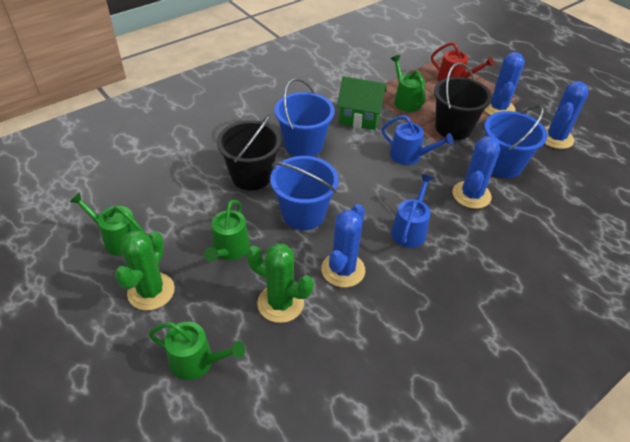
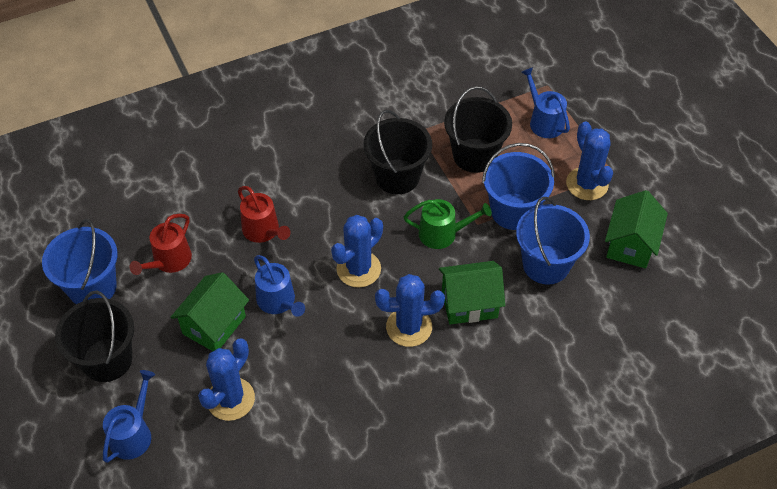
black bucket: [217,114,281,191] [434,62,492,140] = 2 -> [55,291,134,382] [364,110,432,194] [444,86,512,173] = 3
blue watering can: [382,115,454,165] [391,174,433,248] = 2 -> [103,370,155,463] [254,255,305,317] [521,67,570,138] = 3
green cactus: [115,231,175,311] [247,243,314,323] = 2 -> none = 0
green house: [337,76,386,130] = 1 -> [170,272,249,351] [439,261,505,324] [605,190,668,268] = 3
green watering can: [70,192,146,256] [149,322,245,380] [204,200,250,262] [391,55,425,112] = 4 -> [404,199,492,249] = 1
red watering can: [431,42,494,81] = 1 -> [130,214,192,275] [238,186,291,243] = 2

